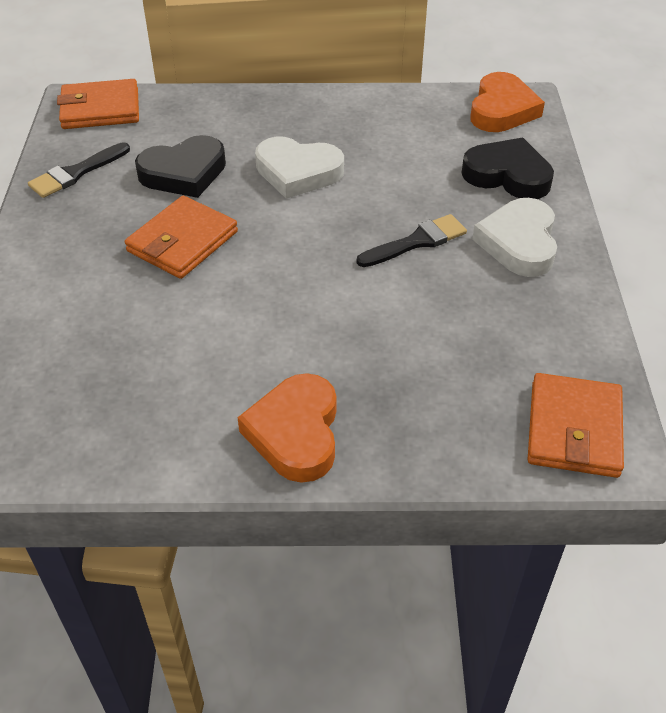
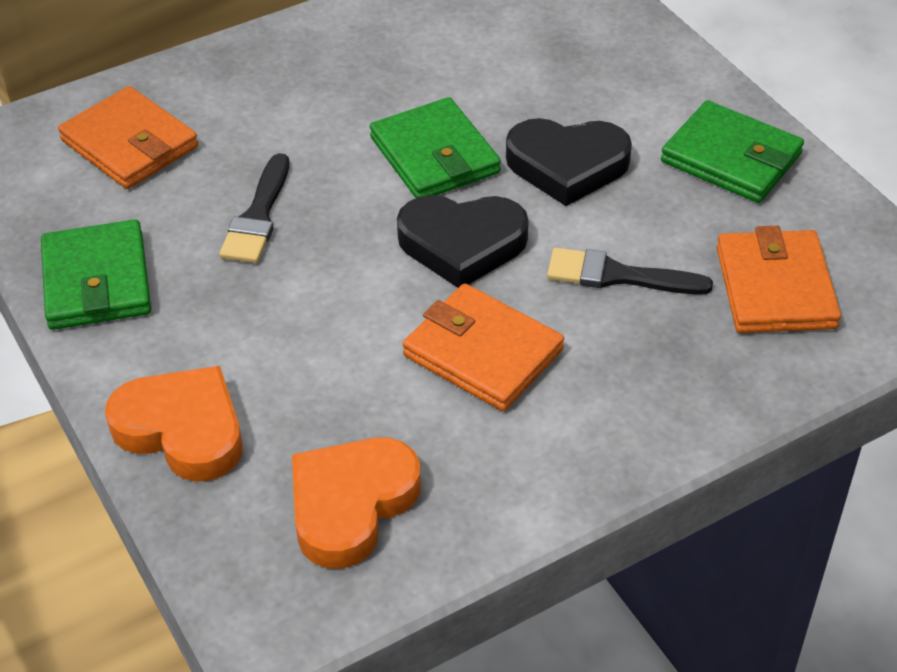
green wallet: none = 0 -> [41,219,151,330] [370,97,501,198] [661,100,804,203] = 3
white heart: [255,137,344,199] [472,198,557,277] = 2 -> none = 0

